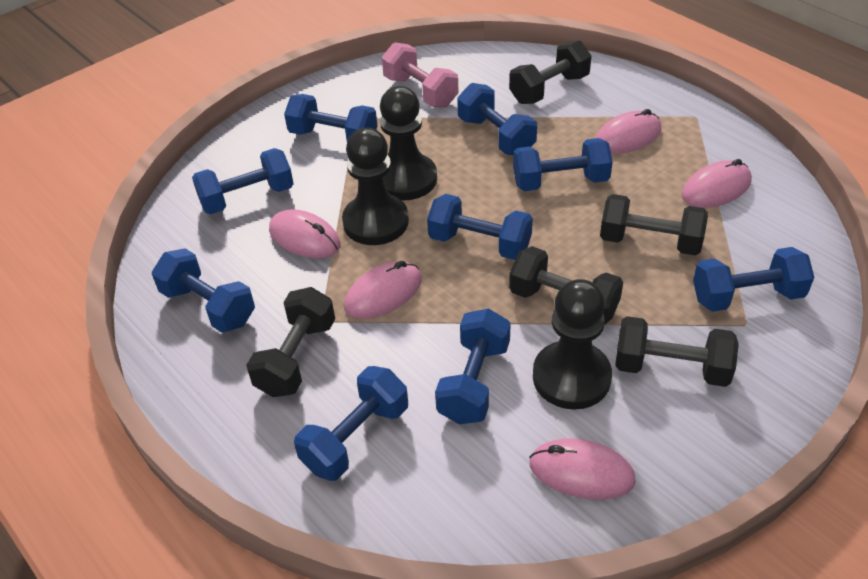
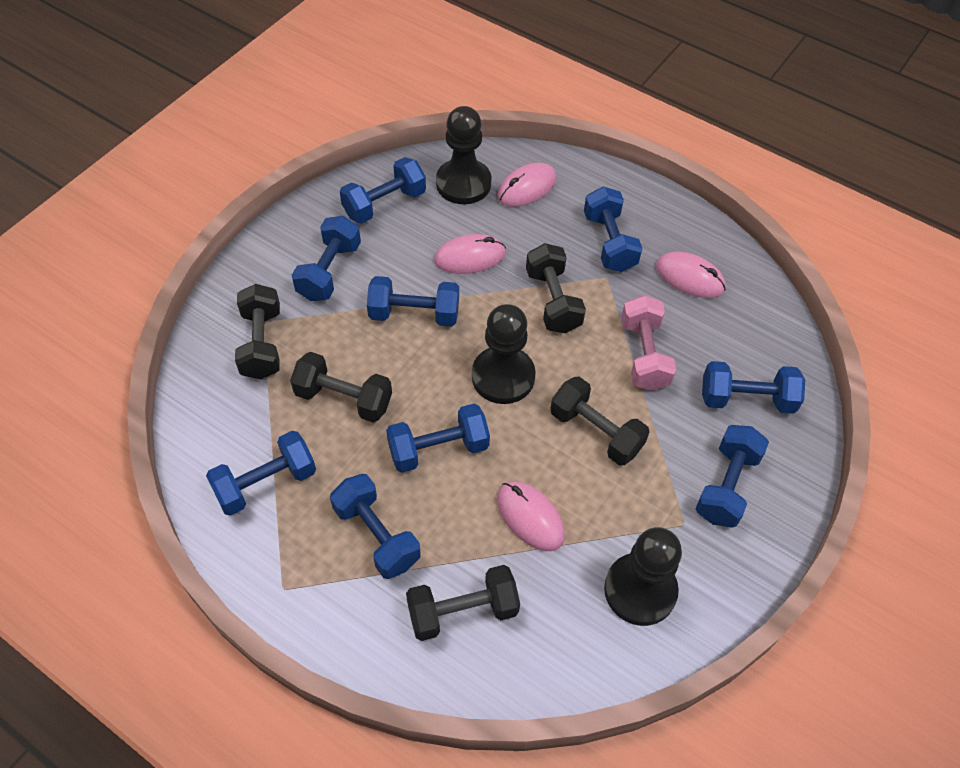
pink mouse: [269,209,341,258] [344,261,422,319] [529,439,636,500] [596,109,661,154] [681,159,752,208] = 5 -> [434,234,506,274] [497,163,556,207] [497,481,565,551] [656,252,726,298] = 4

